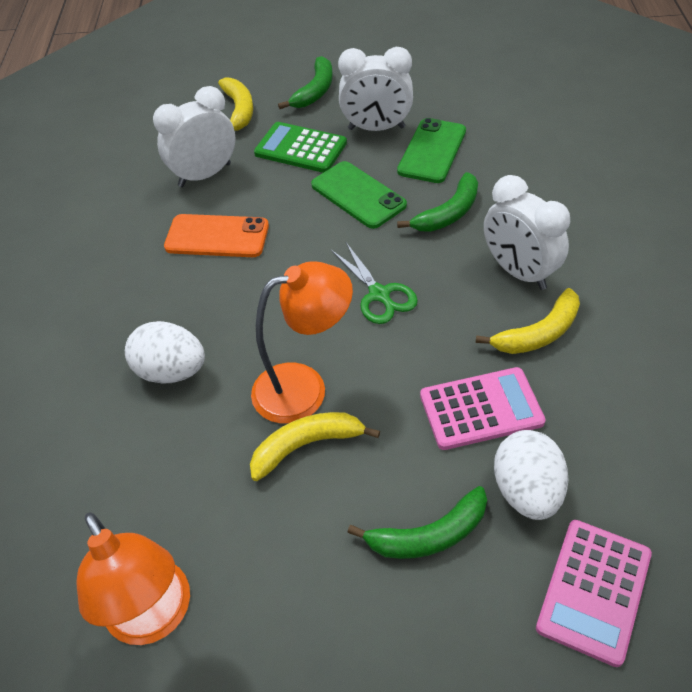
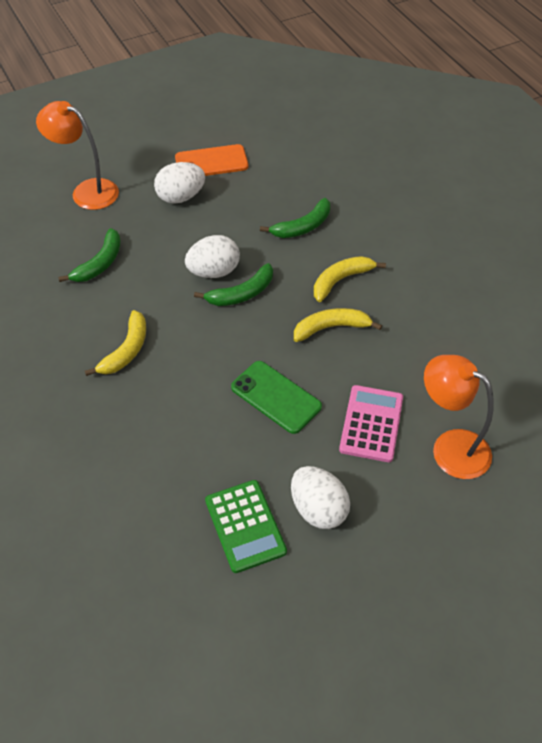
green phone: [311,161,407,229] [397,118,466,183] = 2 -> [231,361,322,434] = 1
green scissors: [331,243,418,324] = 1 -> none = 0
pink calculator: [420,367,546,450] [536,520,652,667] = 2 -> [339,385,403,462] = 1
white clock: [153,86,235,187] [338,47,413,131] [484,175,570,290] = 3 -> none = 0
white egg: [125,321,205,384] [494,430,569,520] = 2 -> [154,162,205,204] [185,235,240,278] [291,466,350,529] = 3

